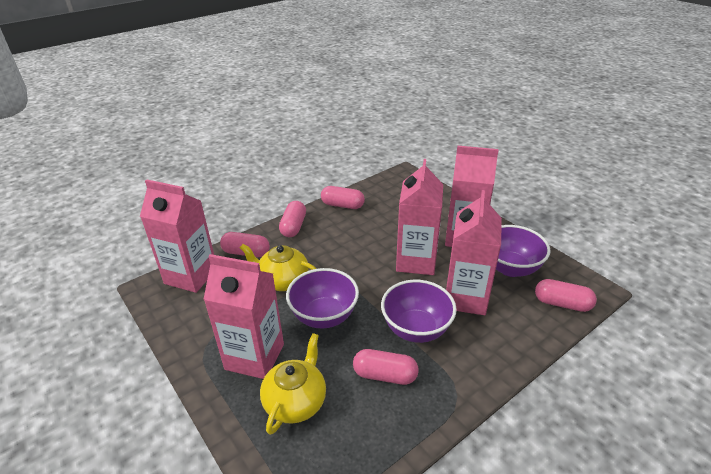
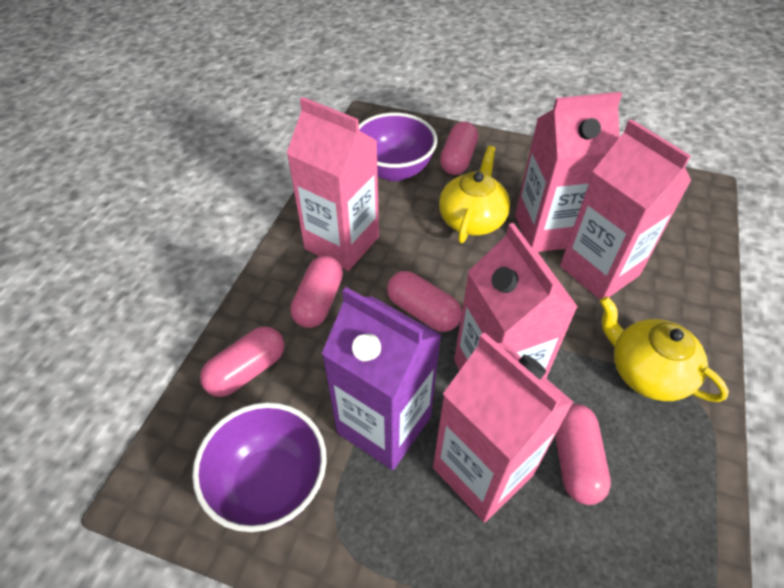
purple bowl: [286,268,359,329] [381,280,457,343] [496,225,551,277] = 3 -> [192,402,327,532] [359,113,437,181] = 2
purple carton: none = 0 -> [322,287,442,470] = 1

